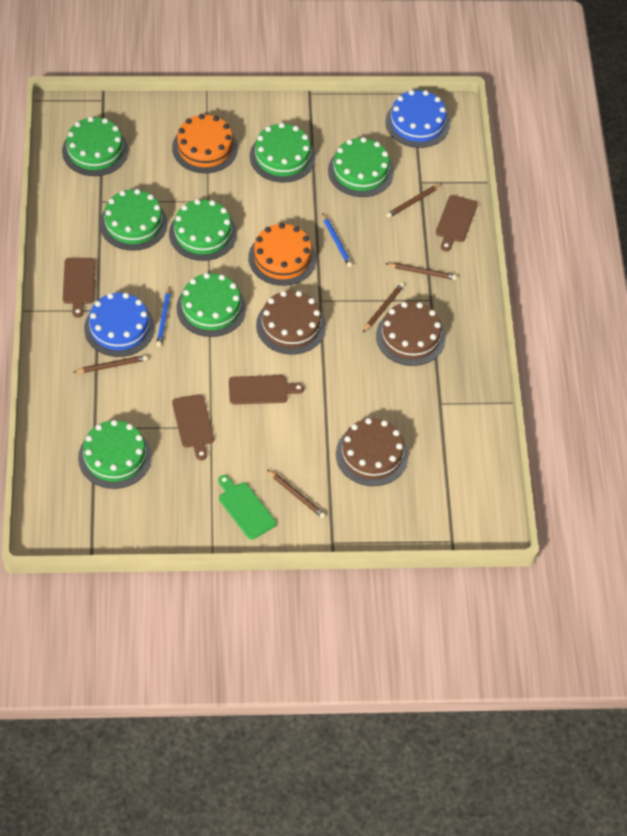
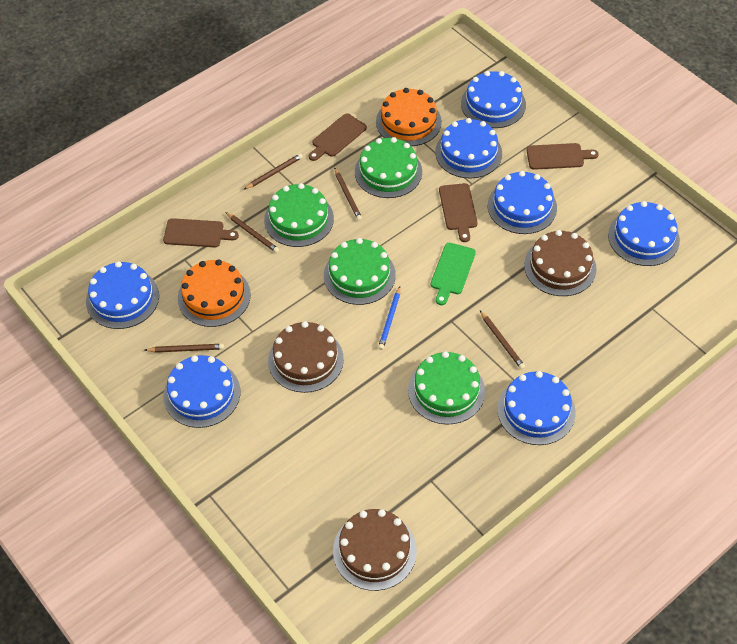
blue cake: [84,293,155,357] [385,90,450,148] = 2 -> [86,261,159,329] [163,355,240,428] [435,118,502,179] [461,71,526,128] [488,171,557,234] [497,371,576,445] [608,201,680,266] = 7
blue pencil: [156,286,170,347] [322,213,353,267] = 2 -> [378,286,400,350] = 1
green cake: [62,117,128,176] [78,420,152,489] [100,189,168,251] [169,199,237,261] [176,273,246,337] [250,123,315,182] [328,137,394,197] = 7 -> [264,183,334,247] [324,238,396,305] [355,137,422,198] [408,351,485,425] = 4

